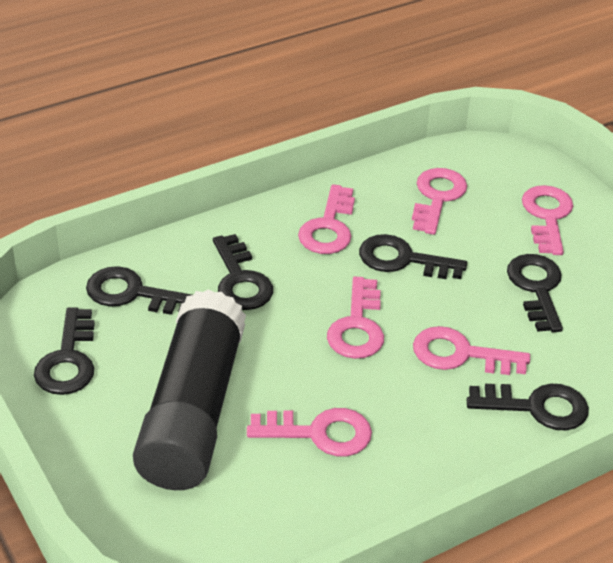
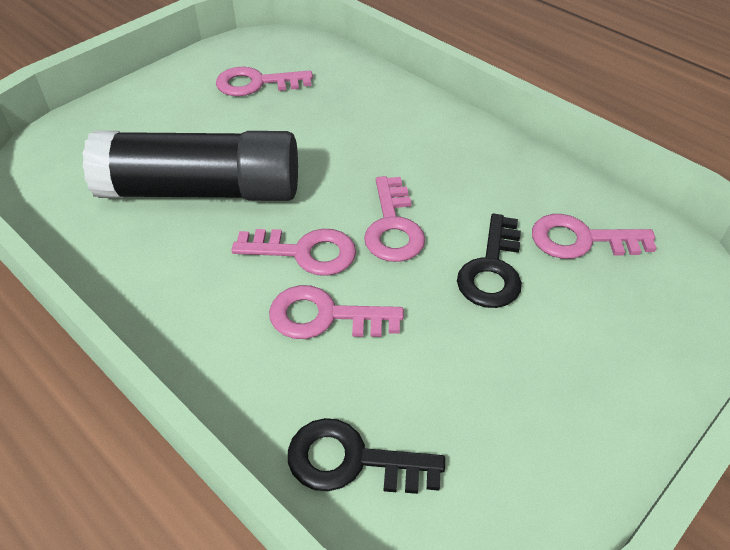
black key: [34,307,95,395] [86,266,192,315] [213,234,273,310] [359,234,467,279] [467,384,589,430] [507,254,563,332] = 6 -> [288,418,445,494] [457,214,522,308] = 2
pink key: [247,408,372,456] [298,184,355,254] [327,277,384,359] [412,168,467,235] [413,326,530,375] [522,185,573,255] = 6 -> [216,67,313,96] [231,229,356,276] [269,285,404,339] [364,176,425,262] [532,214,657,259] = 5

